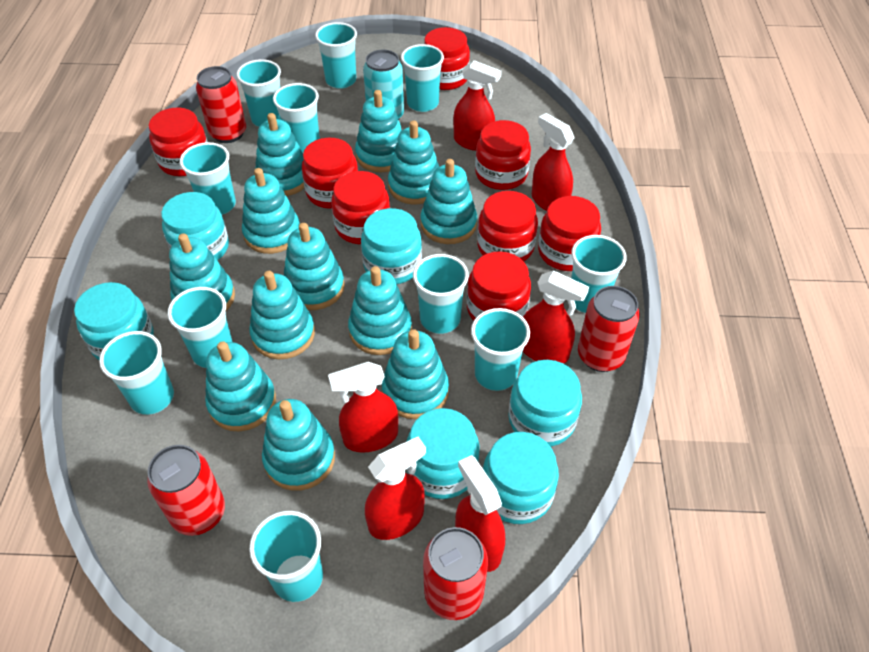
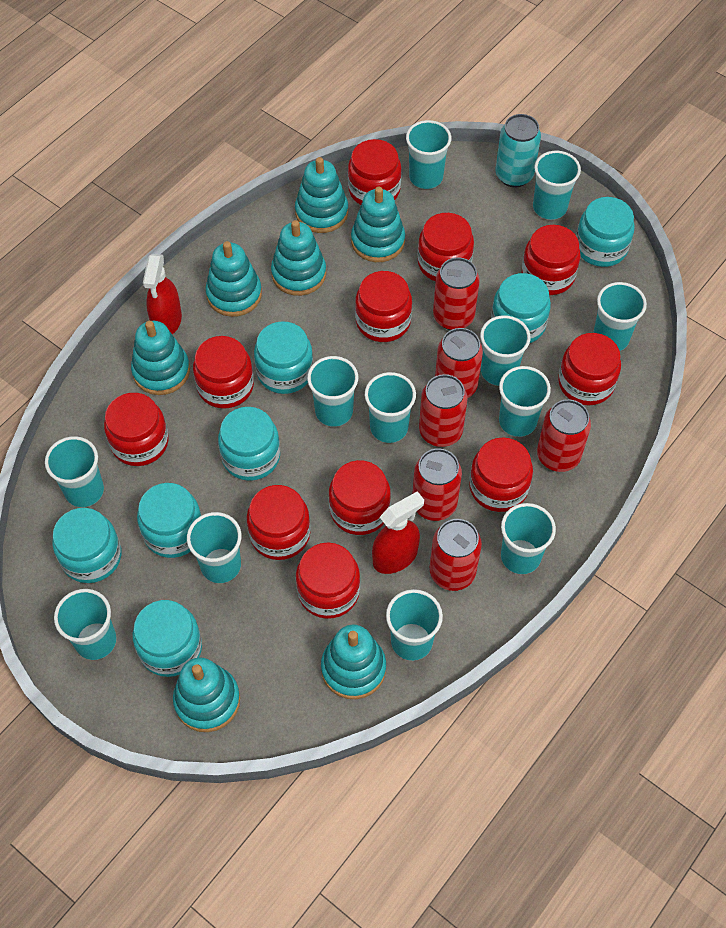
red can: [147,445,225,536] [196,66,246,143] [423,527,488,620] [578,286,640,372] = 4 -> [413,448,462,521] [419,374,467,447] [430,519,482,591] [433,257,480,330] [435,328,483,398] [537,399,591,472] = 6
red jar: [149,108,208,176] [302,138,358,209] [331,171,390,244] [424,27,470,90] [467,251,531,321] [475,120,531,190] [477,191,538,261] [538,196,601,271] = 8 -> [104,393,169,466] [193,336,254,409] [247,485,310,560] [296,543,360,619] [329,460,391,535] [348,139,402,205] [355,271,412,342] [418,213,474,281] [469,437,533,512] [522,225,580,295] [558,333,621,405] = 11
red spray bottle: [328,362,398,453] [365,436,426,540] [453,60,502,151] [455,455,505,572] [523,270,589,364] [532,113,575,211] = 6 -> [143,254,182,335] [372,491,424,574] = 2
turquoise cup: [99,331,174,415] [167,287,233,368] [179,142,236,215] [236,59,281,127] [249,511,323,602] [273,83,320,153] [315,22,357,89] [401,44,444,112] [413,254,469,334] [471,308,530,391] [571,235,627,313] = 11 -> [45,436,104,507] [54,589,117,660] [187,512,242,583] [307,356,358,427] [365,372,416,443] [386,589,443,661] [406,120,451,189] [480,315,530,386] [499,366,551,437] [501,503,556,574] [533,151,581,220] [593,282,647,351] = 12
turquoise jar: [74,282,154,360] [161,192,229,260] [361,208,422,284] [406,408,480,499] [483,432,559,524] [508,360,582,447] = 6 -> [53,508,122,583] [133,600,202,677] [137,483,202,558] [218,407,280,481] [254,321,313,394] [491,273,551,343] [576,197,635,267] = 7
turquoise stacking toy: [169,233,235,312] [205,341,276,432] [242,168,300,254] [249,271,315,359] [255,113,304,196] [262,399,335,491] [284,223,345,310] [348,266,412,355] [355,90,402,172] [382,329,449,419] [388,121,439,204] [420,159,477,244] = 12 -> [131,321,190,395] [173,658,240,732] [205,241,262,317] [271,220,326,296] [295,157,348,233] [321,625,386,699] [351,187,405,262] = 7

